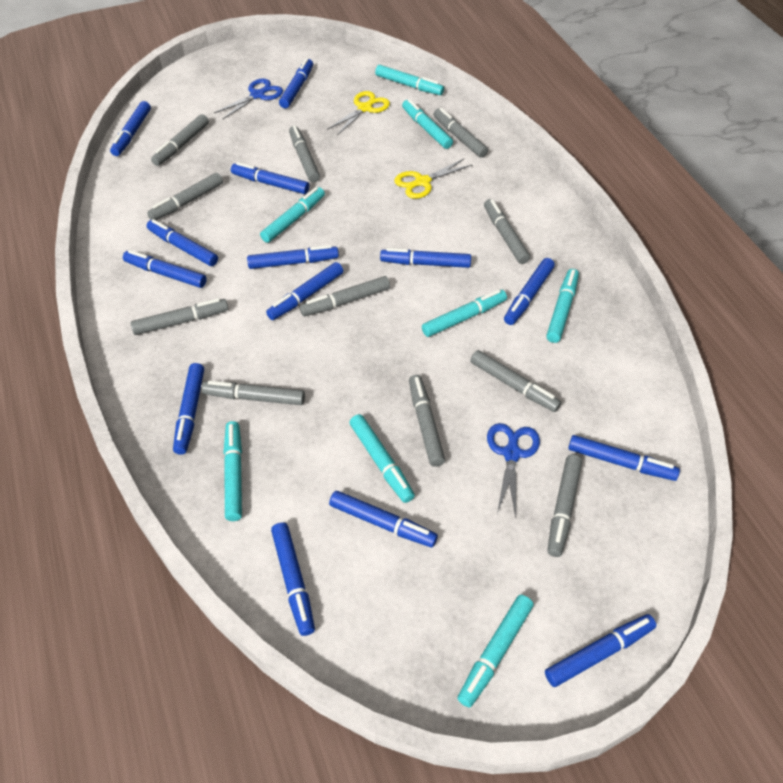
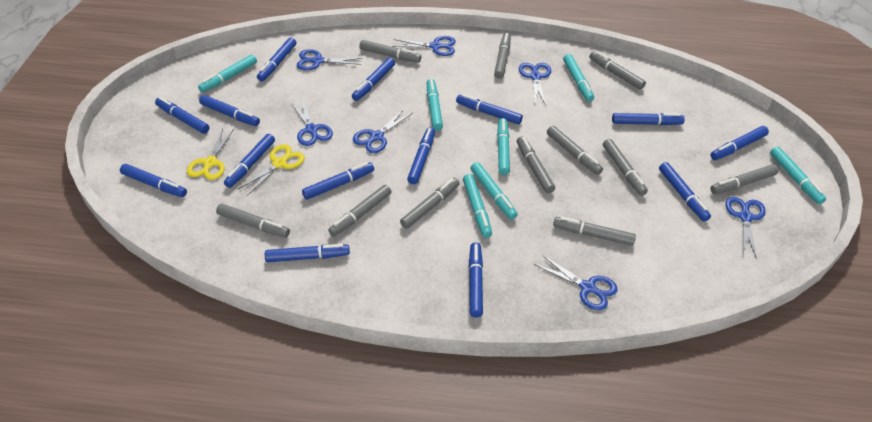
blue scissors: [214,78,283,119] [487,423,540,517] = 2 -> [291,100,333,146] [297,49,362,71] [353,109,413,153] [392,36,456,56] [519,63,551,105] [534,255,618,310] [725,197,766,259] = 7
turquoise marker: [223,421,242,521] [260,187,325,243] [349,414,415,503] [375,65,444,95] [402,99,453,149] [422,290,507,337] [457,595,534,708] [546,269,579,343] = 8 -> [198,54,257,93] [427,79,443,131] [463,174,492,238] [471,162,518,220] [497,118,510,175] [563,54,594,102] [770,147,826,204] = 7

